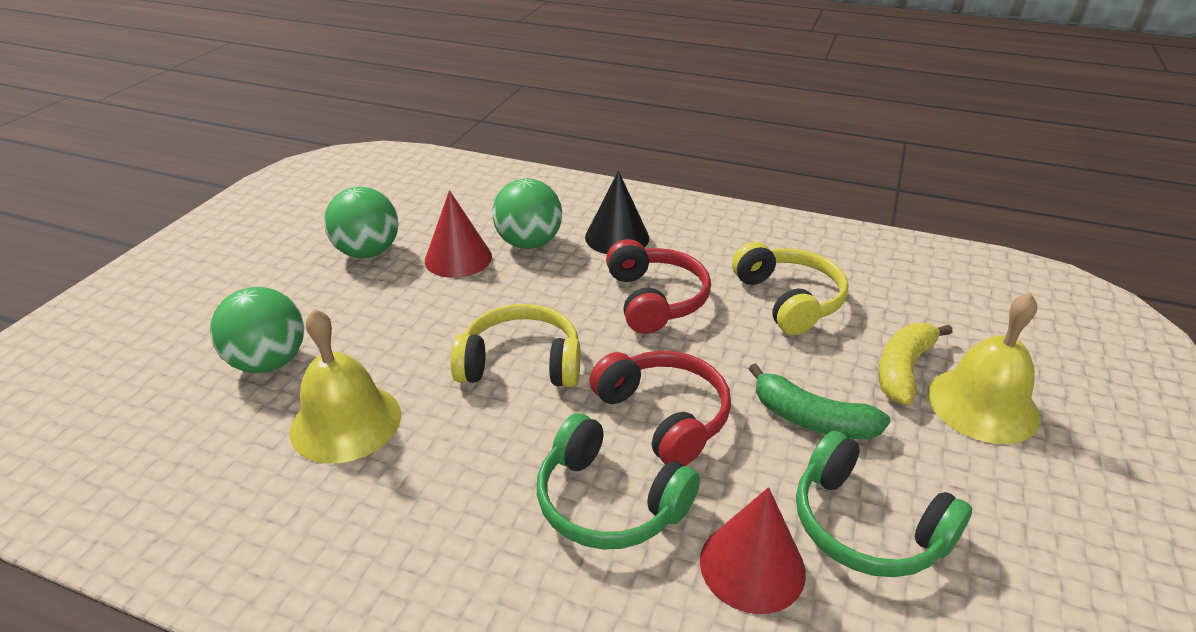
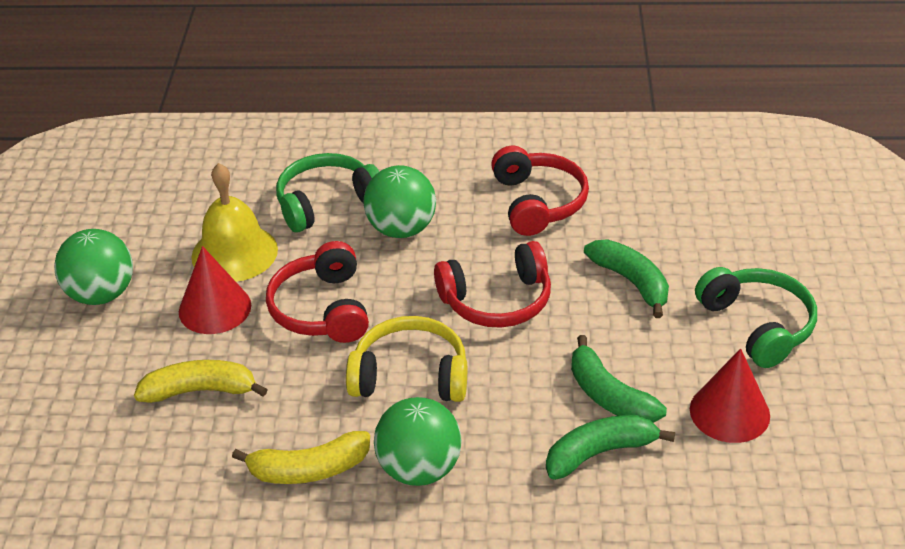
black cone: [585,171,649,254] = 1 -> none = 0
green banana: [749,363,891,439] = 1 -> [546,415,675,480] [571,335,667,423] [584,239,669,318] = 3
red headphones: [589,351,731,466] [606,239,711,334] = 2 -> [266,241,369,343] [434,241,551,328] [491,146,589,236] = 3
yellow banana: [878,323,952,405] = 1 -> [134,360,268,403] [232,431,370,484] = 2
yellow bell: [289,309,401,463] [927,292,1040,444] = 2 -> [192,163,278,282] = 1
yellow headphones: [450,304,581,387] [732,242,849,335] = 2 -> [346,316,467,402] = 1

